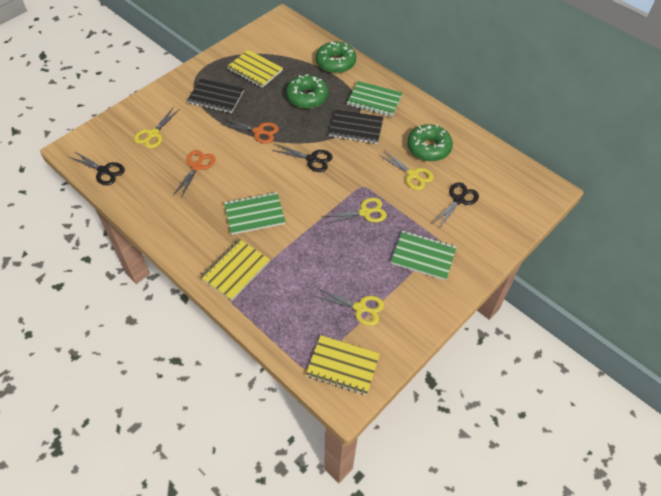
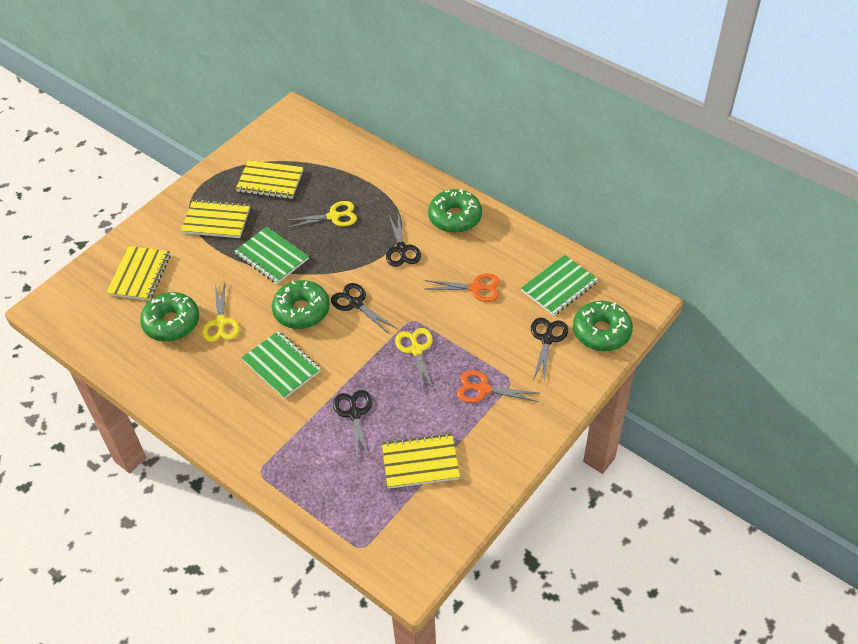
black notebook: [187,78,244,113] [329,110,383,144] = 2 -> none = 0
black scissors: [69,151,125,185] [272,144,333,172] [432,182,479,229] = 3 -> [331,283,397,334] [333,390,372,461] [386,212,421,267] [531,318,568,381] = 4
green donut: [286,74,328,109] [316,41,356,73] [407,124,453,161] = 3 -> [140,292,199,342] [272,280,330,329] [428,189,482,233] [573,301,633,351] = 4
yellow notebook: [200,239,270,300] [227,50,283,88] [306,335,380,395] = 3 -> [106,246,170,301] [181,199,250,238] [236,160,303,199] [382,433,460,489] = 4
yellow scissors: [134,108,180,149] [313,288,384,326] [322,197,387,225] [379,150,434,190] = 4 -> [202,283,240,342] [285,201,357,228] [395,328,434,391] = 3

